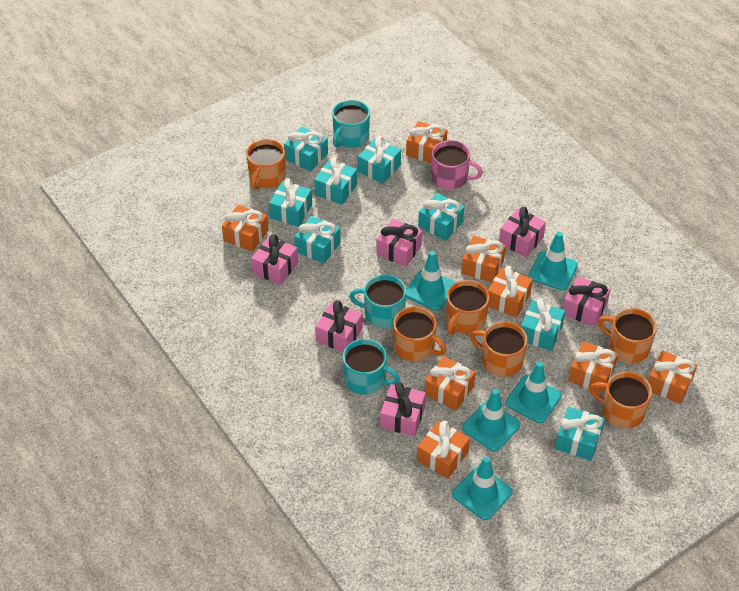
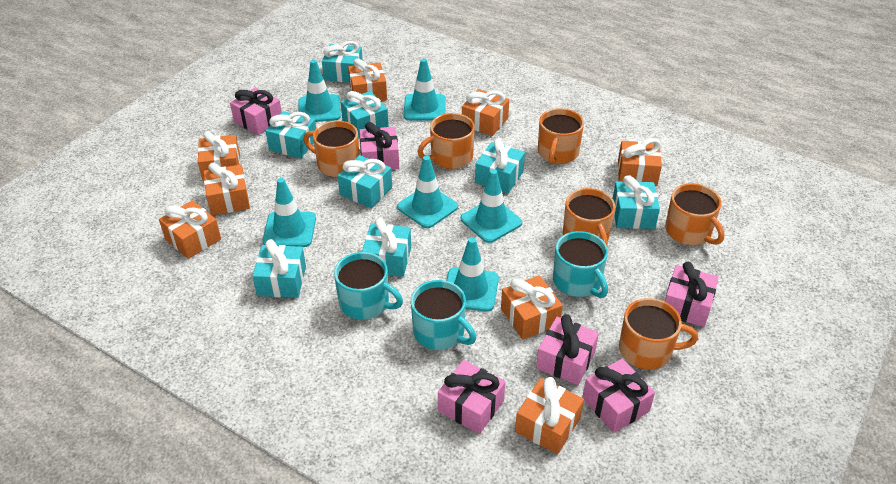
pink mug: [431,140,483,189] = 1 -> none = 0
turquoise traffic cone: [406,251,455,311] [452,456,513,520] [462,389,520,452] [505,361,562,423] [528,232,578,291] = 5 -> [262,178,316,247] [298,60,341,122] [397,156,458,228] [404,59,446,121] [446,237,499,312] [461,169,522,243] = 6

